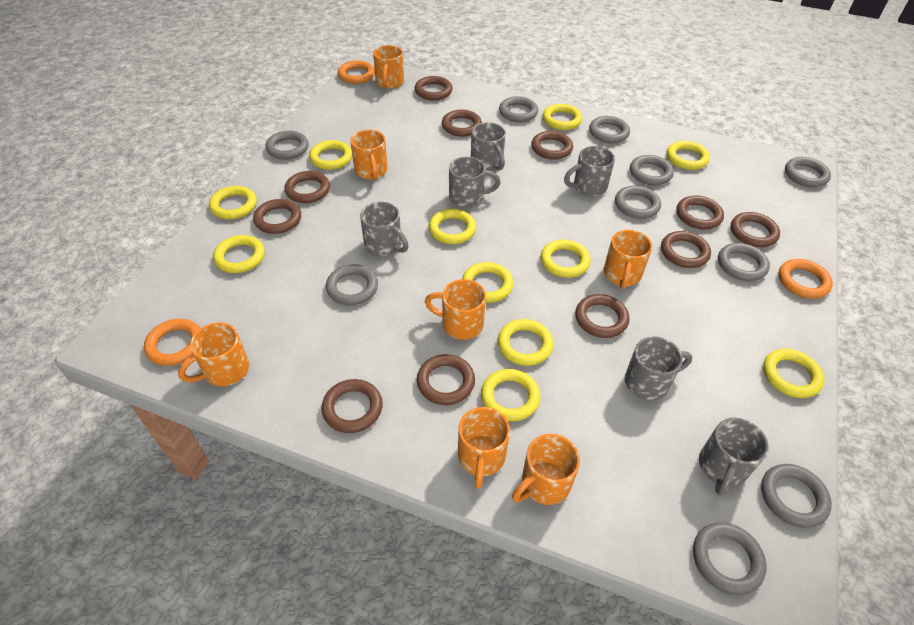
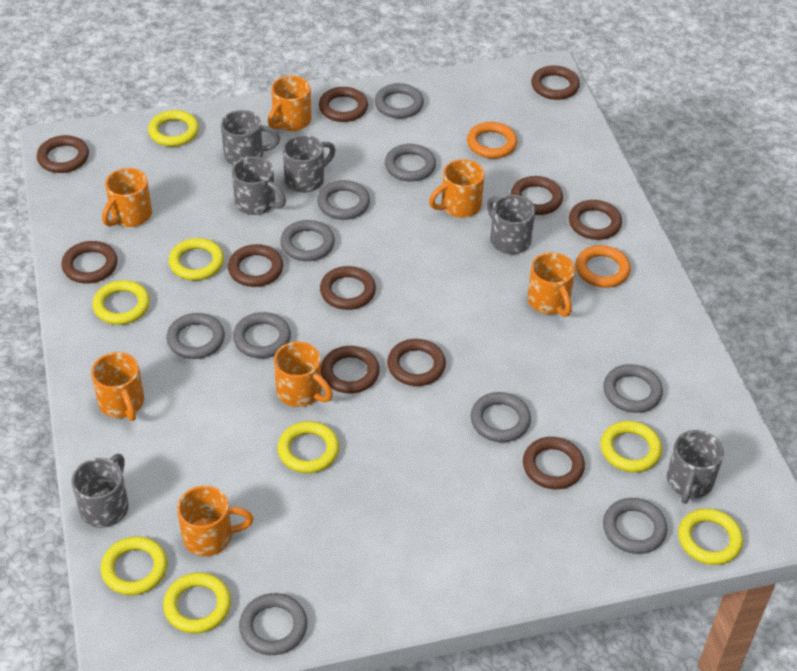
orange ring: [144,319,200,366] [338,60,375,84] [778,259,833,299] = 3 -> [467,122,517,159] [576,245,631,288] = 2
yellow ring: [209,186,257,219] [213,235,265,273] [309,140,352,170] [429,209,476,244] [462,262,513,303] [481,369,540,422] [498,319,554,366] [541,240,590,278] [543,104,582,130] [667,141,710,170] [763,349,824,398] = 11 -> [92,280,150,325] [101,536,168,595] [148,110,199,147] [163,572,231,634] [169,238,224,280] [277,421,339,473] [600,421,662,472] [678,508,743,565] = 8

